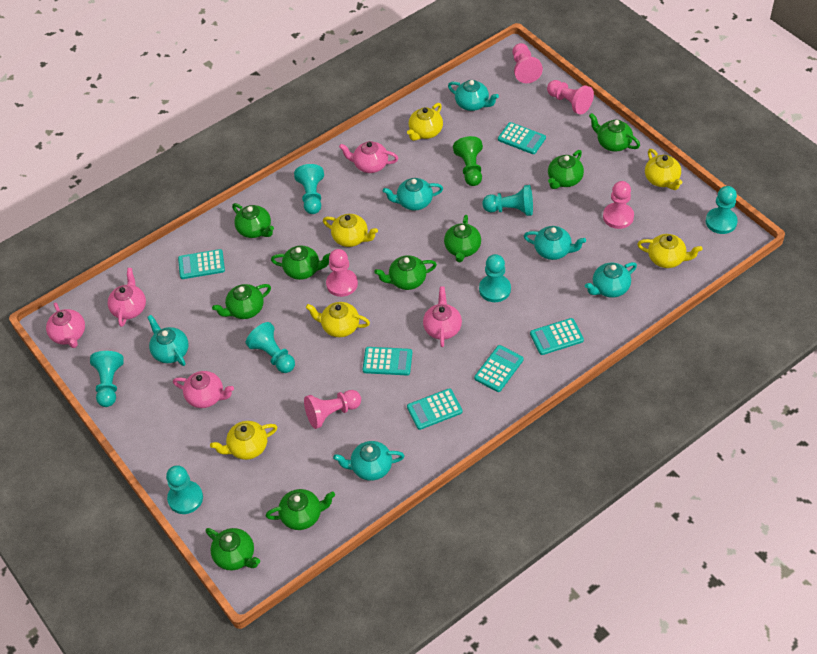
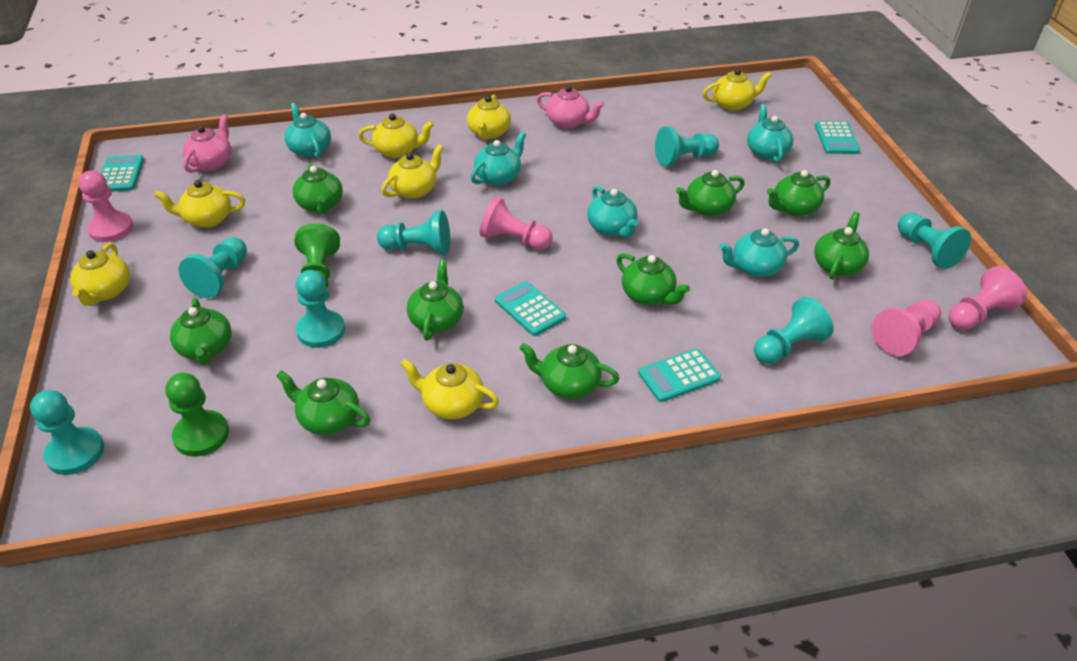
green pawn: [453,136,483,186] = 1 -> [166,373,229,457] [294,223,340,288] = 2
pink pawn: [304,390,361,429] [326,249,358,297] [513,43,543,83] [547,80,594,115] [603,181,634,229] = 5 -> [78,171,133,242] [480,196,553,250] [872,300,941,356] [949,266,1027,330] = 4
pink teapot: [46,302,85,348] [107,268,146,327] [173,371,234,408] [339,141,398,173] [423,286,462,347] = 5 -> [183,114,232,173] [536,85,604,129] = 2
turquoise calculator: [178,249,225,279] [363,347,412,375] [407,388,462,430] [474,345,524,392] [498,122,546,154] [530,318,584,355] = 6 -> [101,155,144,192] [495,281,566,336] [638,349,721,402] [815,121,860,154] = 4
turquoise teapot: [147,315,188,366] [333,441,404,481] [383,178,443,211] [448,80,499,111] [524,226,586,260] [585,262,637,298] = 6 -> [284,103,331,158] [471,132,526,185] [587,186,638,238] [719,228,799,277] [747,104,793,163] = 5
yellow teapot: [210,421,277,460] [306,302,370,337] [323,214,378,247] [407,103,443,141] [637,234,702,268] [645,149,682,190] = 6 -> [70,243,130,306] [154,180,245,228] [358,114,434,158] [381,144,444,199] [401,359,499,419] [467,95,511,140] [703,69,772,111] = 7

